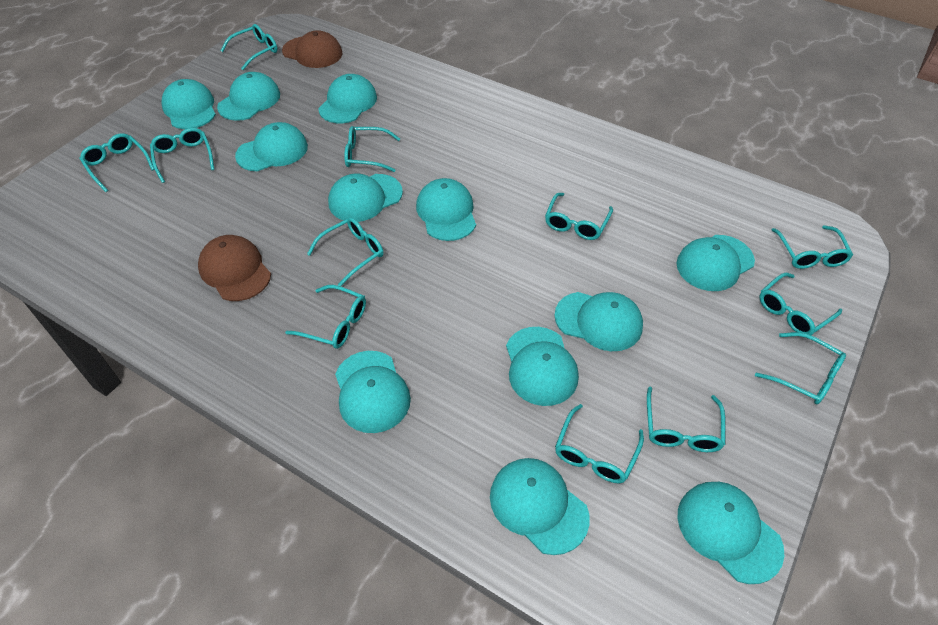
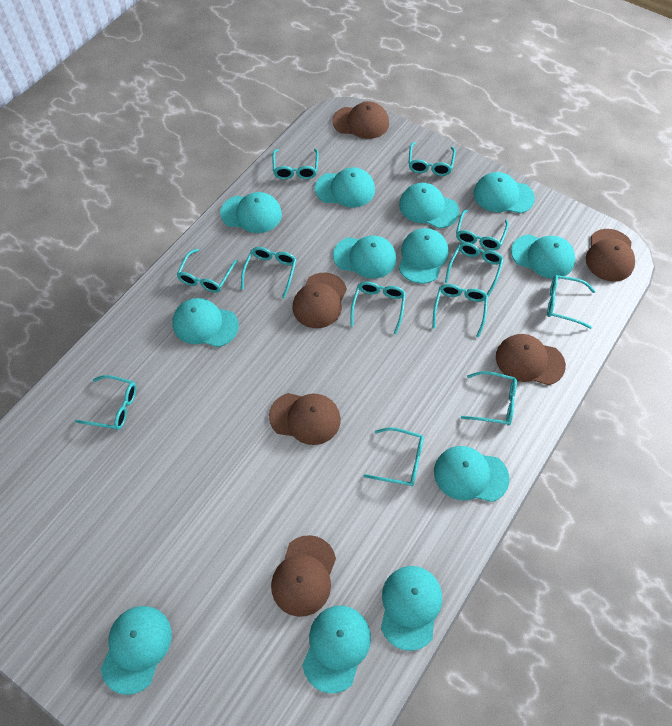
brown cap: [198,235,271,301] [282,30,343,68] = 2 -> [269,393,341,445] [271,535,336,617] [293,273,347,328] [332,102,389,139] [496,334,566,385] [586,229,635,282] = 6

